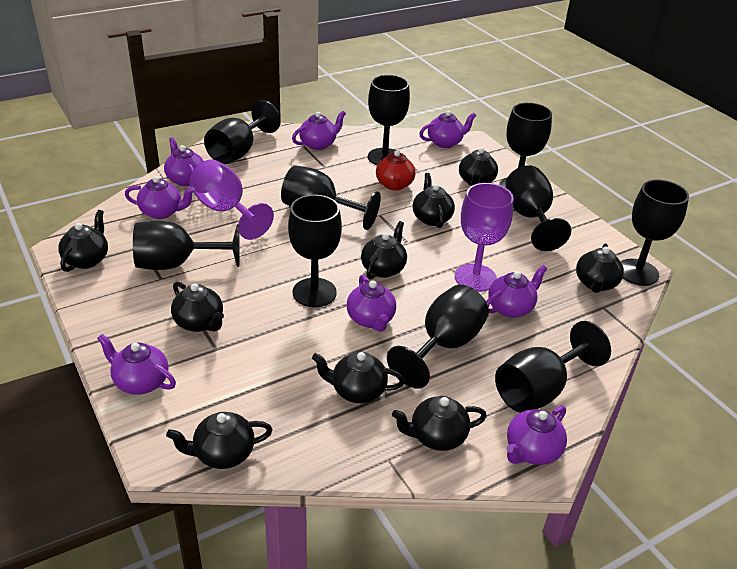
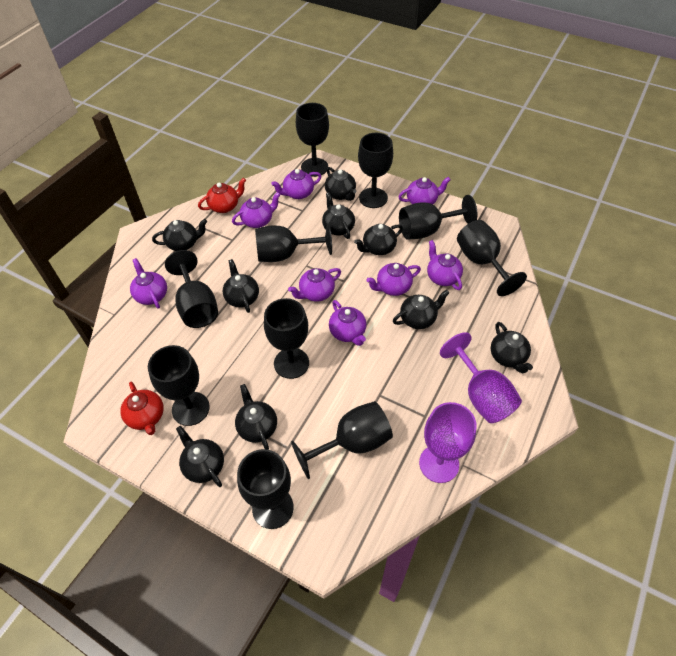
red teapot: [376,150,416,191] = 1 -> [120,382,164,435] [198,178,246,213] = 2

